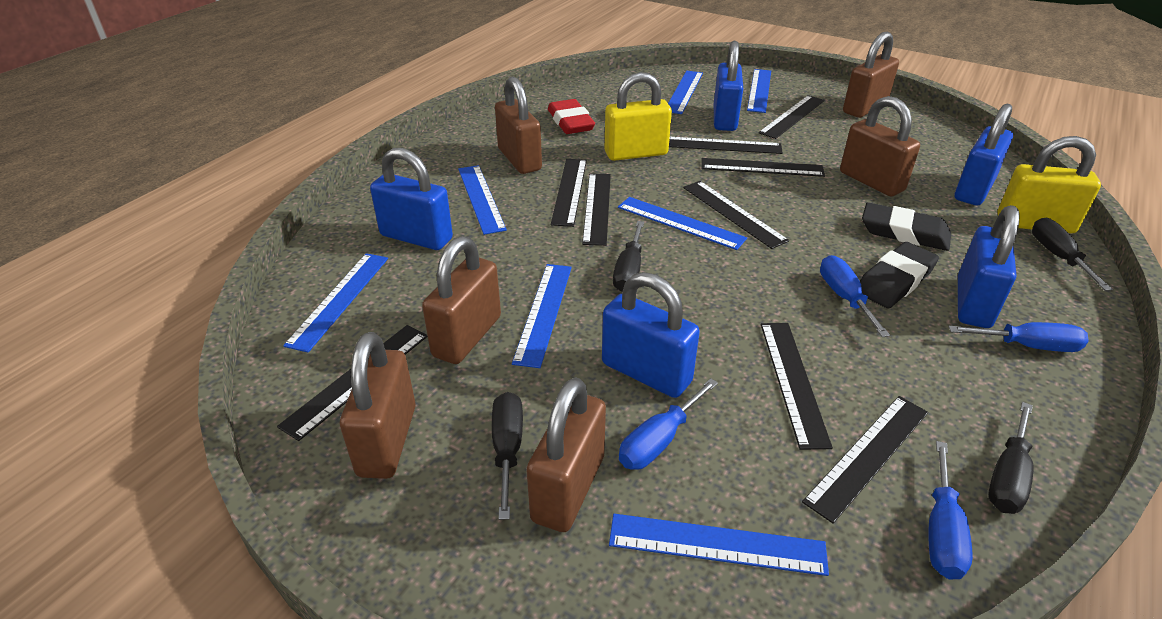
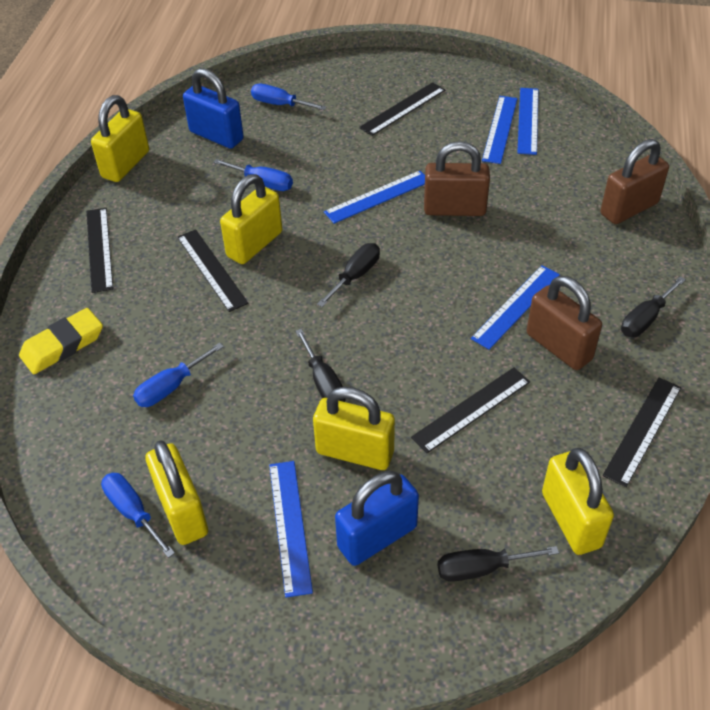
black eraser: [860,242,939,309] [862,202,951,251] = 2 -> none = 0
black ruler: [277,325,428,441] [551,159,587,227] [582,173,611,246] [669,137,783,154] [683,181,789,249] [702,158,825,177] [758,95,825,139] [761,323,833,450] [802,396,928,524] = 9 -> [86,208,113,293] [177,229,249,312] [359,82,445,136] [411,367,530,453] [603,378,681,487] = 5
blue padlock: [370,148,453,250] [602,272,700,398] [714,41,743,131] [955,104,1013,206] [958,205,1019,328] = 5 -> [183,68,244,149] [335,471,419,566] = 2
blue ruler: [283,253,388,352] [458,165,507,235] [512,264,572,368] [609,514,829,576] [618,197,747,250] [668,71,703,114] [747,69,771,113] = 7 -> [269,461,313,598] [324,171,425,224] [471,265,560,350] [482,96,518,164] [517,88,539,155] = 5
brown padlock: [340,332,416,479] [422,236,501,364] [495,76,542,174] [527,377,606,532] [840,96,920,197] [843,32,899,118] = 6 -> [424,141,490,216] [527,276,602,370] [601,139,669,224] = 3
red eraser: [548,99,595,134] = 1 -> none = 0
yellow eraser: none = 0 -> [19,308,103,374] = 1
yellow padlock: [605,72,672,161] [997,136,1101,234] = 2 -> [91,95,149,182] [146,440,208,545] [220,174,282,264] [313,387,395,470] [542,448,614,555] = 5

